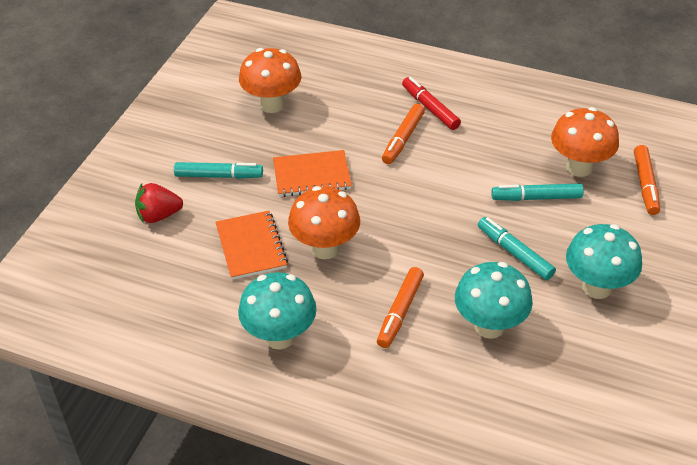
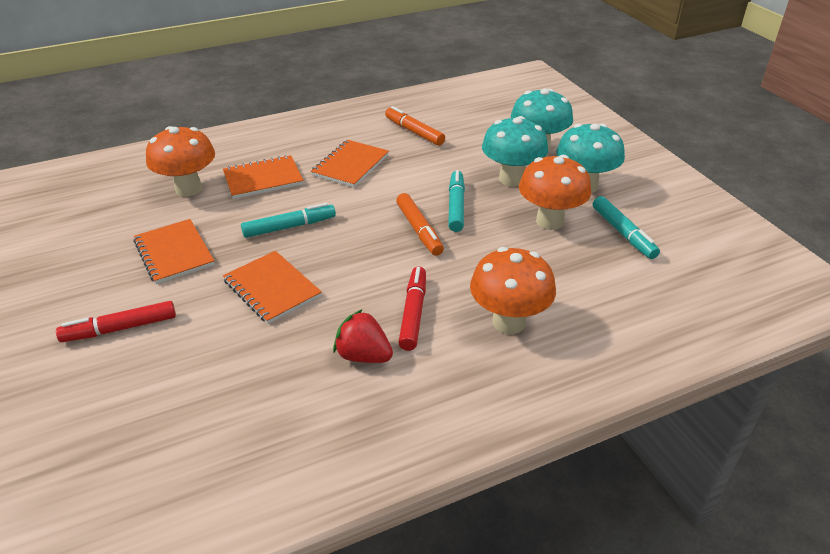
orange marker: [377,267,424,348] [382,104,425,164] [634,145,660,215] = 3 -> [385,106,445,146] [396,193,444,256] = 2
orange notebook: [216,211,288,280] [273,150,352,197] = 2 -> [133,219,215,284] [223,155,304,199] [223,251,322,324] [311,140,389,187] = 4
red marker: [402,77,461,130] = 1 -> [56,301,176,342] [398,267,426,351] = 2

